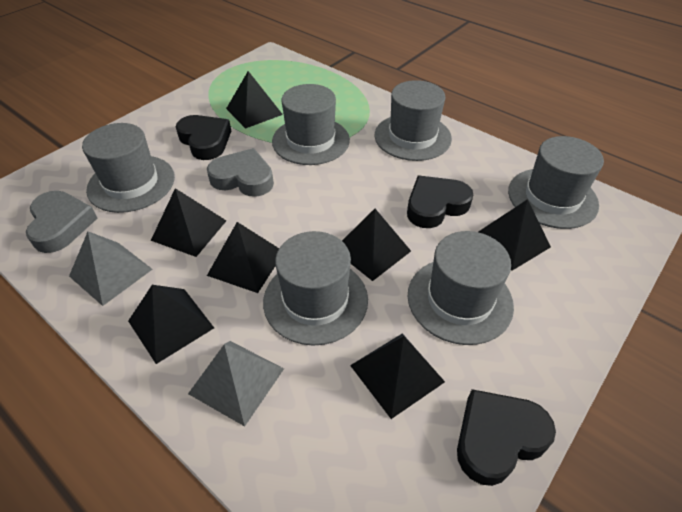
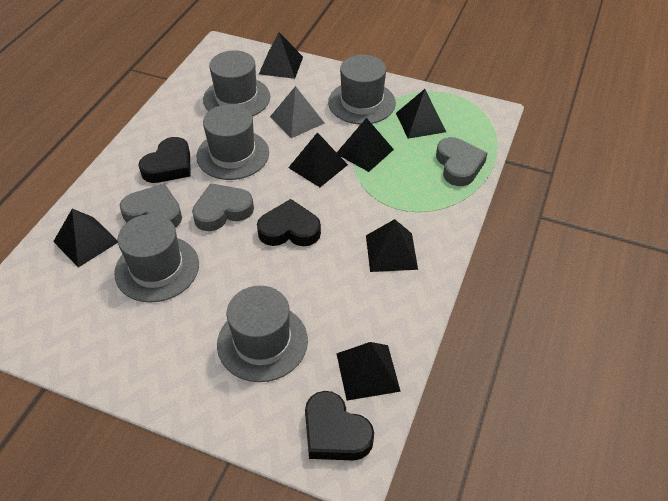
grey hat: [82,123,175,213] [263,231,368,346] [272,84,350,165] [374,80,452,161] [407,231,514,345] [508,136,604,229] = 6 -> [114,214,199,303] [196,104,269,180] [203,50,270,117] [217,286,308,382] [328,55,396,124] = 5
grey heart: [26,191,98,253] [207,148,274,197] = 2 -> [120,183,182,228] [192,183,254,231] [436,137,488,186] = 3
grey pyramid: [69,231,153,306] [188,341,284,426] = 2 -> [270,86,325,138] = 1

